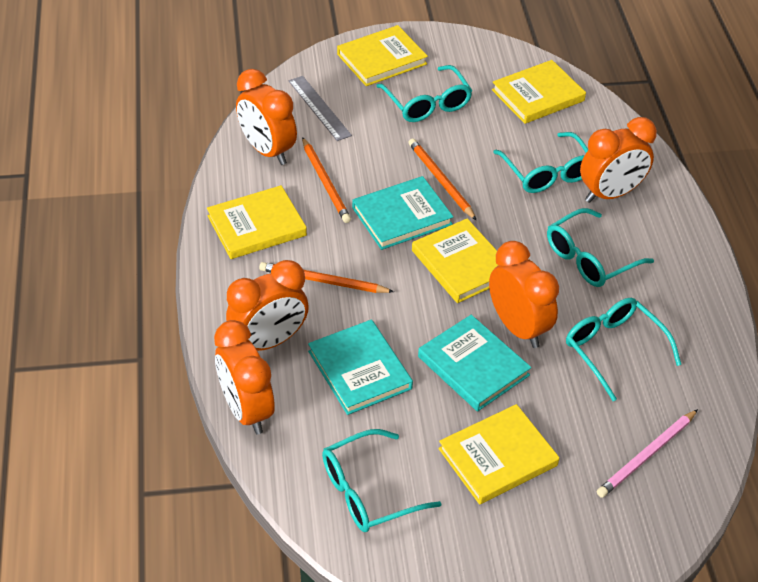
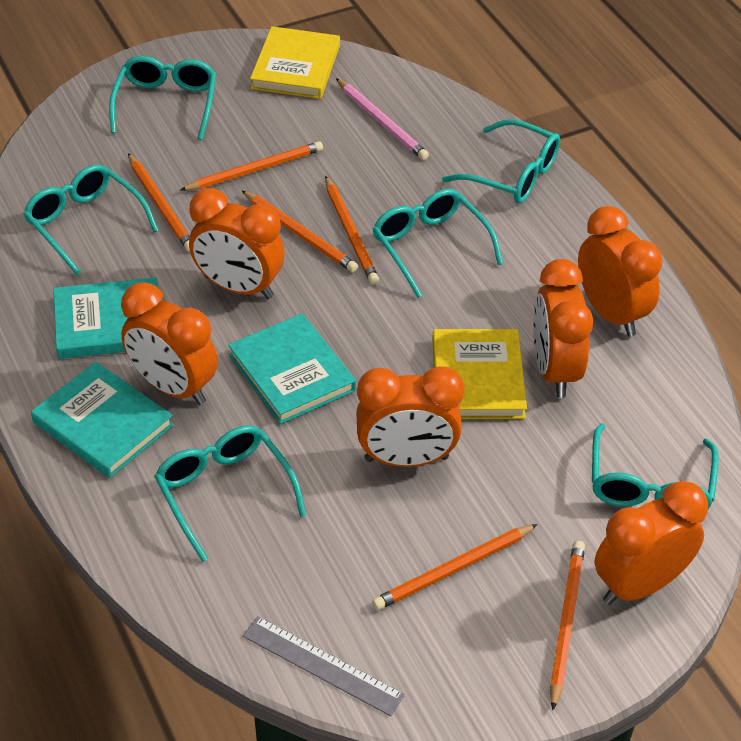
orange clock: [214,320,275,435] [226,260,309,351] [236,69,297,165] [489,241,559,348] [580,117,657,203] = 5 -> [121,283,218,405] [189,188,285,299] [356,366,464,467] [533,259,593,398] [578,206,663,336] [594,481,708,605] = 6
orange pencil: [259,262,394,293] [302,137,351,223] [408,138,476,220] = 3 -> [128,153,190,252] [180,141,323,191] [242,191,358,272] [325,176,379,284] [372,524,538,610] [550,541,585,711] = 6
turquoise glasses: [322,429,442,532] [376,65,473,122] [493,132,588,193] [547,208,654,287] [566,298,681,401] = 5 -> [23,164,159,275] [109,56,216,140] [154,425,306,562] [373,189,503,298] [442,119,560,203] [592,423,719,509] = 6
yellow book: [207,185,307,259] [337,25,428,86] [412,218,498,303] [438,404,559,504] [492,60,586,124] = 5 -> [250,26,340,99] [432,329,527,419] = 2

